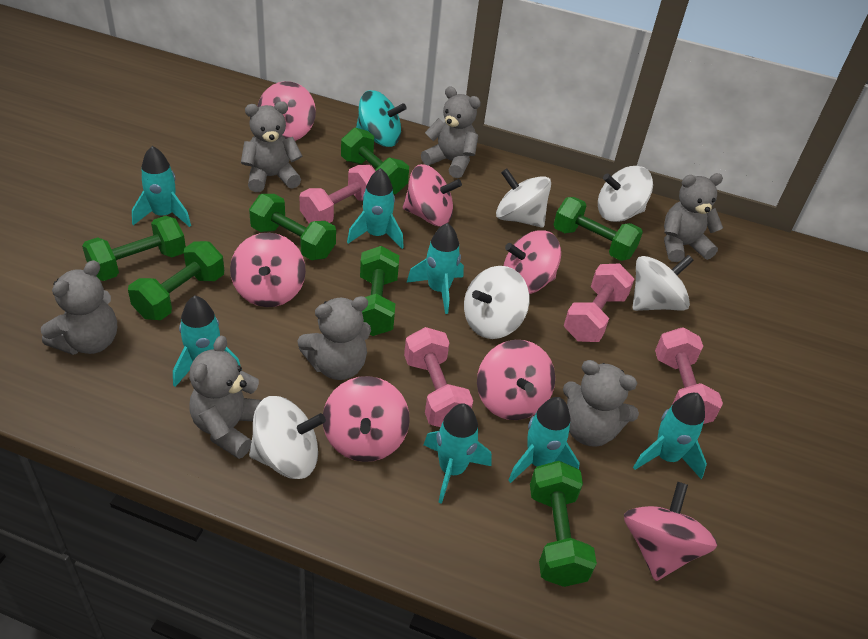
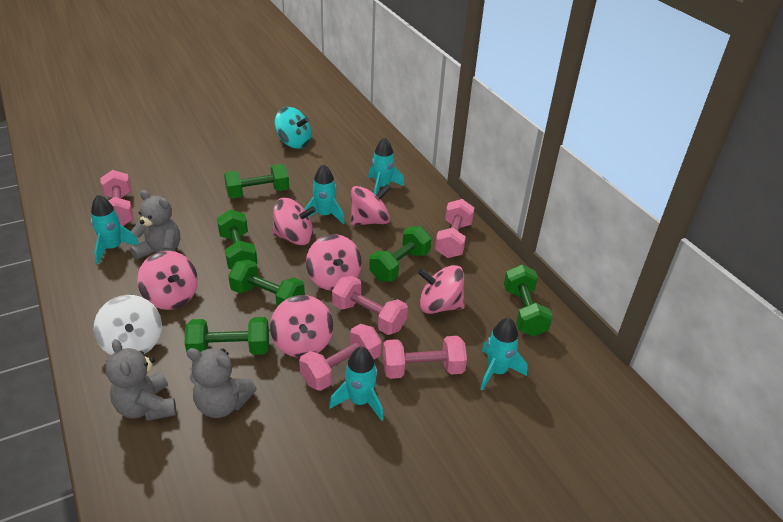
green dumbbell: [82,216,186,281] [128,241,224,320] [249,194,336,260] [341,128,409,195] [360,246,399,336] [530,461,597,587] [554,197,643,261] = 7 -> [185,317,269,355] [217,210,257,269] [224,164,289,199] [228,259,305,307] [369,226,431,282] [504,265,553,336] = 6
grey teddy bear: [41,260,117,355] [189,336,262,459] [241,101,302,192] [297,296,371,380] [421,86,481,178] [563,360,639,447] [664,173,723,262] = 7 -> [106,339,176,421] [130,190,180,260] [186,348,257,418] = 3
pink dumbbell: [300,165,375,224] [404,327,473,427] [564,264,634,342] [655,327,723,424] = 4 -> [100,170,134,226] [299,324,382,391] [332,276,408,335] [383,336,467,379] [435,199,474,258] = 5
pink spinning top: [230,233,306,307] [258,81,316,141] [323,376,410,462] [403,164,462,226] [477,340,555,420] [504,230,561,294] [624,482,717,581] = 7 -> [137,251,198,310] [270,295,333,358] [272,198,316,245] [306,234,362,291] [351,184,391,226] [418,265,465,314] = 6
turquoise rocket: [132,146,191,227] [173,296,240,387] [347,168,404,249] [406,223,464,314] [424,403,492,504] [508,397,580,483] [633,393,707,479] = 7 -> [91,195,139,264] [305,164,345,224] [329,347,384,421] [368,137,404,195] [481,317,528,391] = 5
white spinning top: [249,396,326,479] [464,266,530,339] [496,169,551,227] [598,166,653,222] [632,255,694,311] = 5 -> [94,295,162,355] = 1

